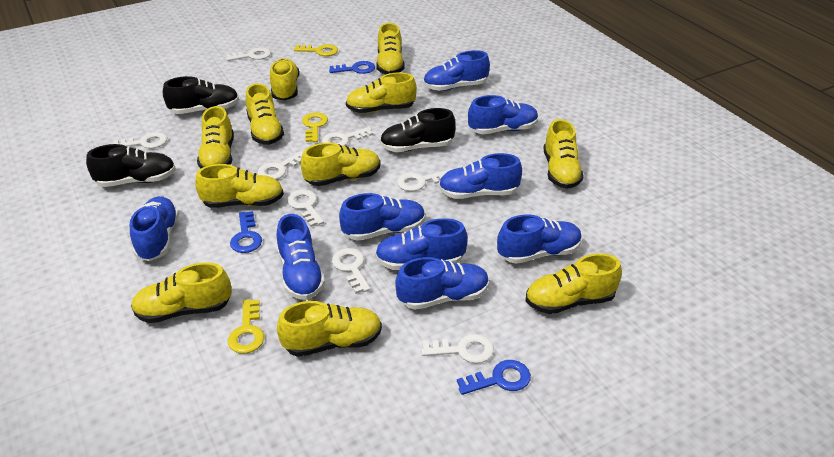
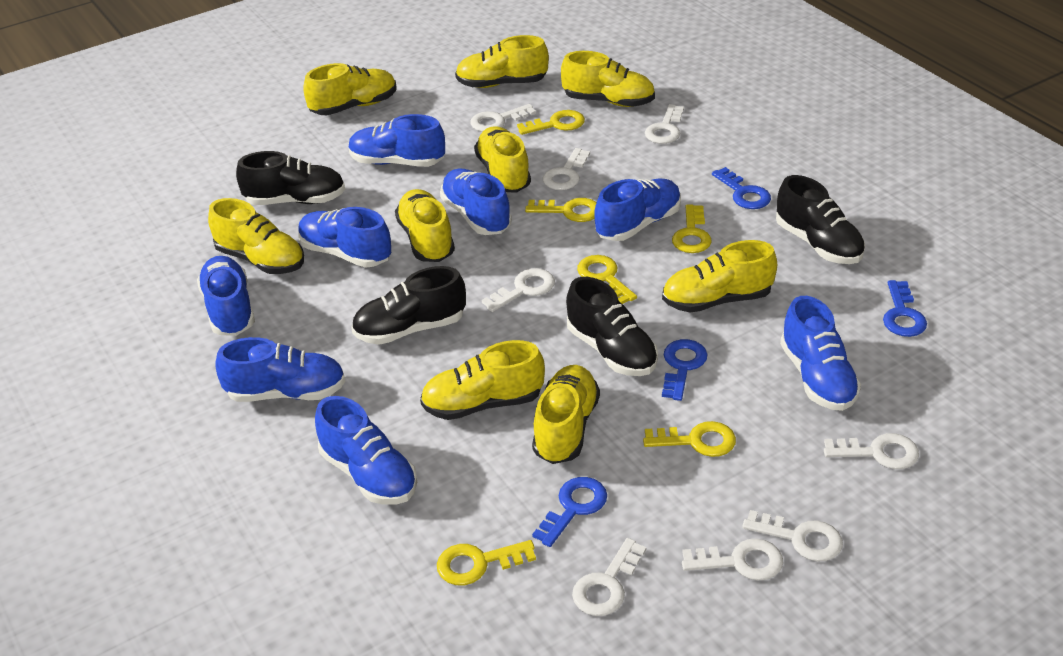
black shoe: [86,144,176,187] [163,76,239,114] [380,108,456,152] = 3 -> [236,151,345,205] [351,266,466,345] [566,277,658,376] [776,175,865,264] = 4
blue key: [230,211,262,253] [329,61,375,74] [457,360,531,395] = 3 -> [532,477,607,547] [662,339,708,401] [712,167,771,209] [883,280,927,337] = 4
blue shoe: [130,196,179,261] [277,214,325,300] [339,193,425,241] [375,218,468,270] [395,257,489,310] [423,50,490,91] [439,153,522,199] [468,95,538,134] [497,215,582,264] = 9 -> [197,256,255,336] [215,337,346,402] [298,207,391,268] [315,396,417,505] [349,114,445,167] [440,169,512,235] [594,179,681,241] [780,296,861,411] = 8
yellow key: [228,299,264,354] [294,44,338,56] [302,112,328,142] = 3 -> [437,540,536,585] [517,110,585,135] [525,198,597,222] [577,255,637,304] [643,421,736,457] [672,204,712,253] = 6
yellow shoe: [131,262,232,323] [195,164,284,208] [197,106,234,169] [246,83,284,145] [270,58,299,101] [277,301,382,357] [301,143,380,186] [346,72,417,113] [376,23,404,74] [526,253,622,314] [543,119,584,189] = 11 -> [208,198,304,274] [303,63,396,115] [395,189,455,262] [420,340,545,420] [455,35,549,88] [474,126,531,193] [532,365,600,464] [561,51,655,107] [662,240,777,312] = 9

